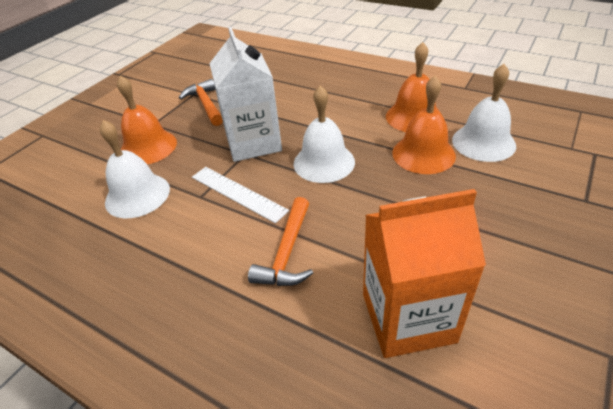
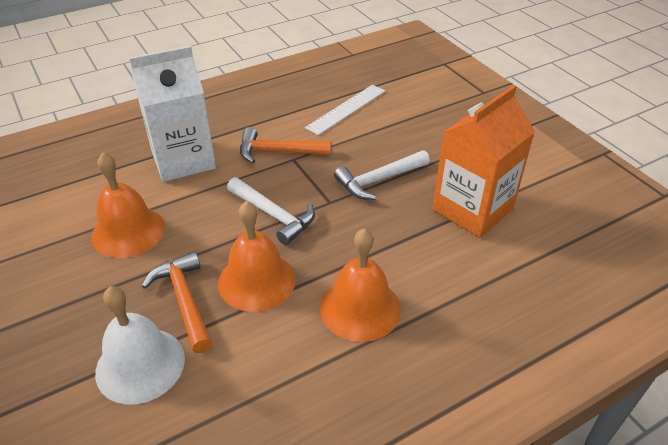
white bell: [100,120,170,218] [294,86,355,183] [452,64,516,162] = 3 -> [95,286,185,405] = 1
white hammer: none = 0 -> [227,177,315,245] [334,150,430,200] = 2

